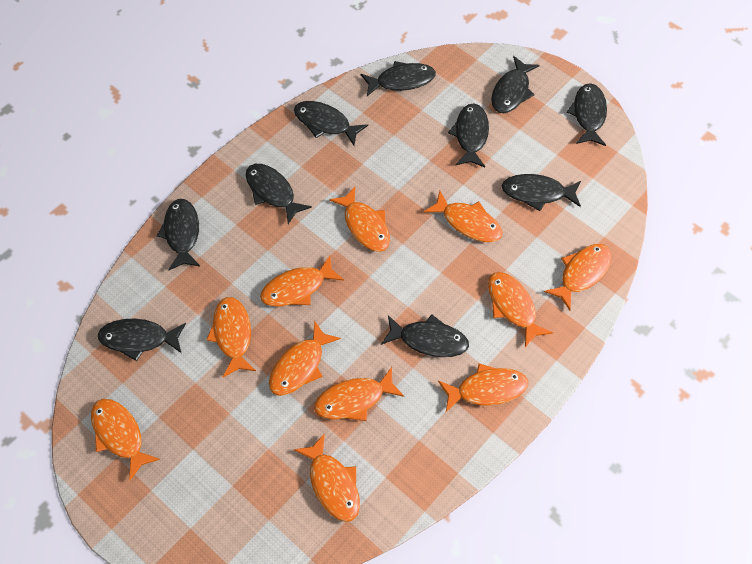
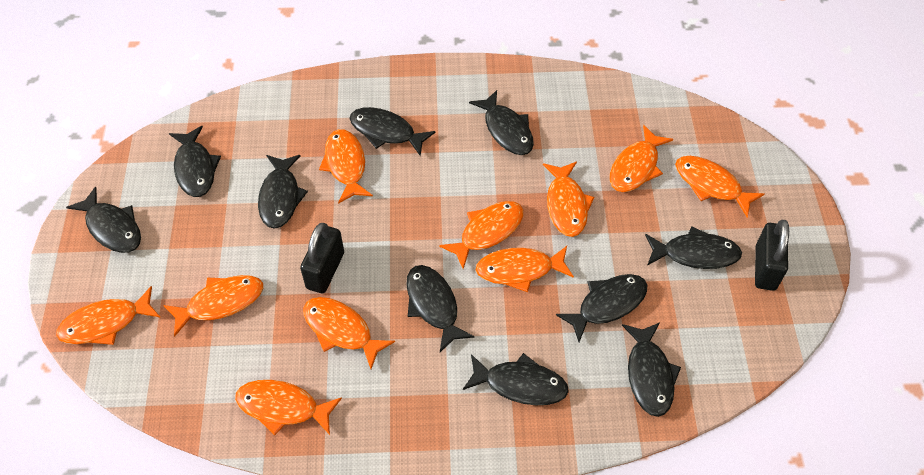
black padlock: none = 0 -> [300,223,344,293] [755,220,789,291] = 2
orange fish: [91,399,160,480] [206,297,256,377] [260,256,344,306] [269,321,341,396] [294,433,360,522] [314,367,404,421] [329,187,390,252] [424,191,503,242] [438,363,528,412] [488,272,553,347] [544,244,612,310] = 11 -> [56,286,161,345] [163,275,263,337] [235,380,342,435] [303,297,395,369] [319,129,373,204] [439,201,523,269] [476,246,574,292] [543,161,594,237] [610,125,673,192] [675,156,764,217] = 10

